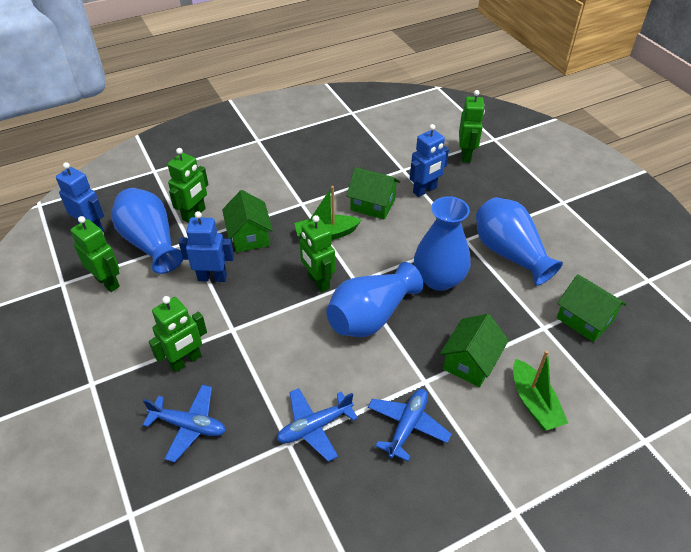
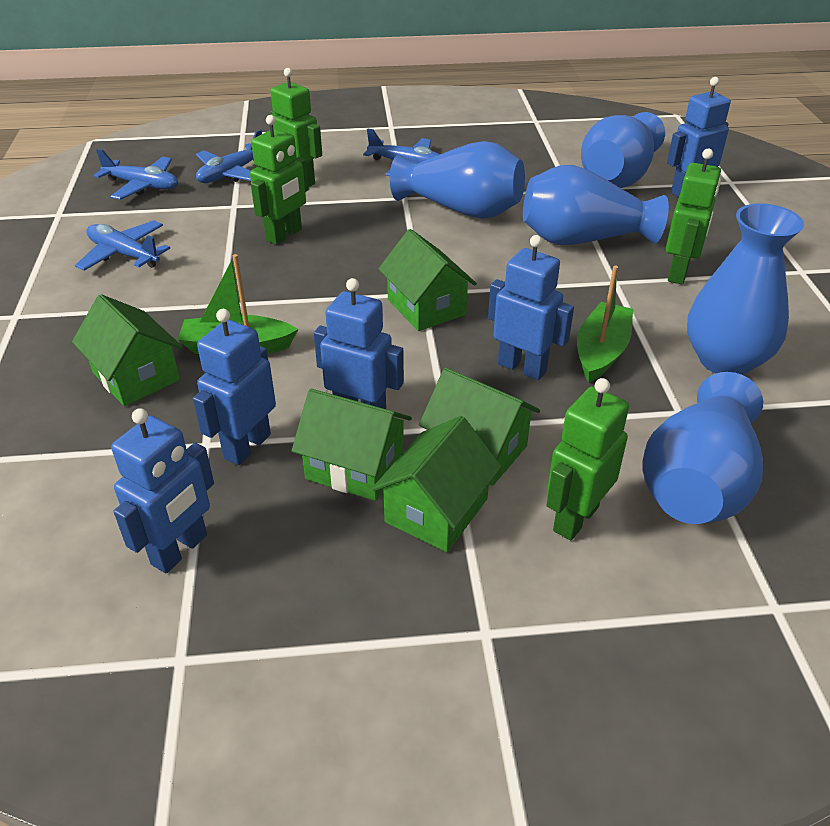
blue plane: [143,385,226,462] [277,388,358,462] [368,389,451,461] = 3 -> [75,220,170,271] [94,149,178,200] [196,130,262,183] [363,129,440,176] = 4
blue robot: [56,162,104,232] [179,211,234,282] [410,124,449,197] = 3 -> [111,408,214,573] [193,309,276,465] [314,278,404,409] [488,235,574,380] [667,77,731,197] = 5
blue vase: [111,188,183,274] [326,262,423,337] [414,196,471,291] [476,197,563,286] = 4 -> [390,141,525,219] [523,165,669,245] [581,112,665,188] [642,372,763,524] [687,203,804,375] = 5
green house: [222,190,273,252] [347,167,400,220] [440,314,509,387] [557,274,627,342] = 4 -> [72,294,182,406] [292,389,412,501] [372,416,502,552] [378,229,477,331] [419,368,540,486] = 5
green robot: [70,216,120,292] [149,296,207,372] [168,148,209,223] [300,215,335,292] [459,90,485,163] = 5 -> [250,115,309,245] [271,68,322,187] [547,378,629,540] [666,149,721,284] = 4

